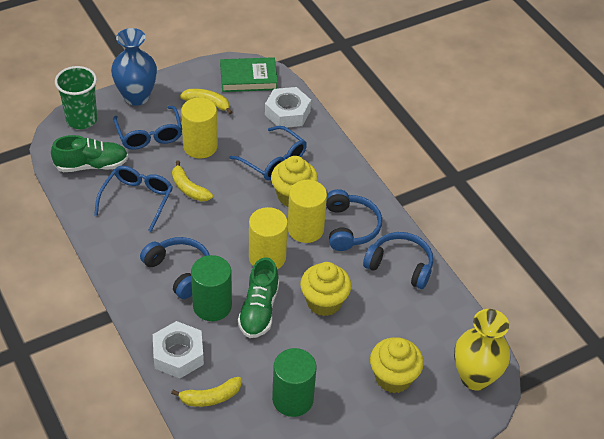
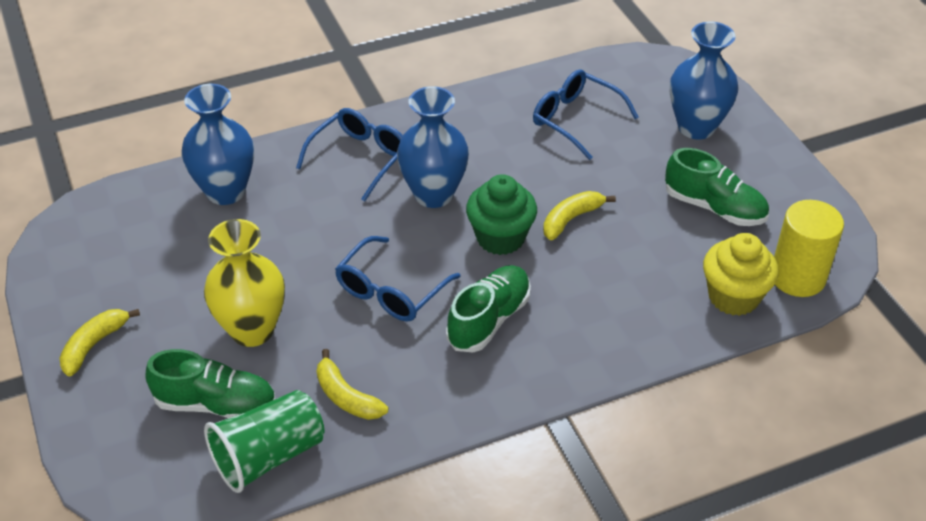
blue headphones: [140,237,210,299] [326,189,382,251] [363,232,433,289] = 3 -> none = 0
blue vase: [111,28,157,106] = 1 -> [181,84,254,205] [397,86,469,208] [670,22,739,140] = 3
green book: [220,57,278,92] = 1 -> none = 0
green cupcake: none = 0 -> [466,174,537,255] = 1
green cylinder: [191,255,232,321] [272,348,317,417] = 2 -> none = 0
green shoe: [51,135,128,172] [238,257,279,338] = 2 -> [146,349,275,418] [446,265,531,352] [665,148,769,226] = 3
white nut: [153,321,204,378] [265,87,311,128] = 2 -> none = 0
yellow cupcake: [271,156,318,207] [300,262,351,316] [370,337,424,393] = 3 -> [703,233,779,316] = 1
yellow cylinder: [181,98,218,158] [249,207,288,269] [288,180,327,243] = 3 -> [774,200,844,297] = 1

